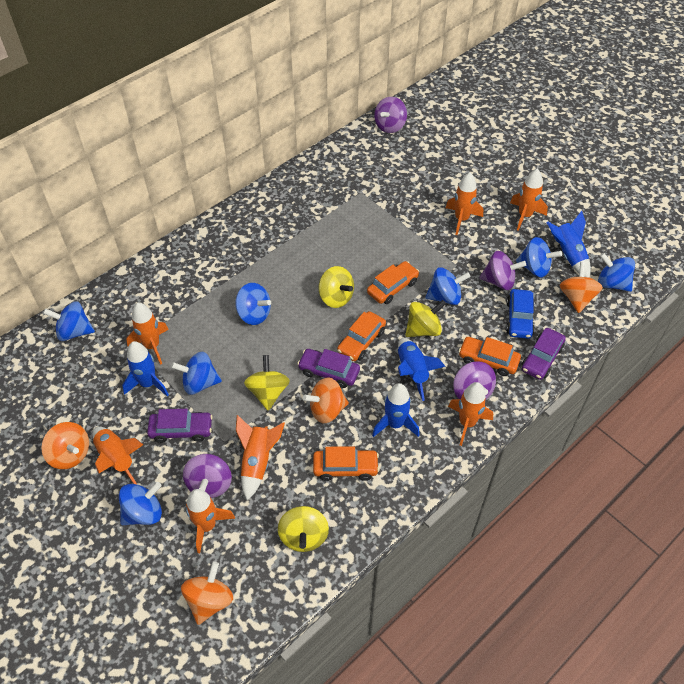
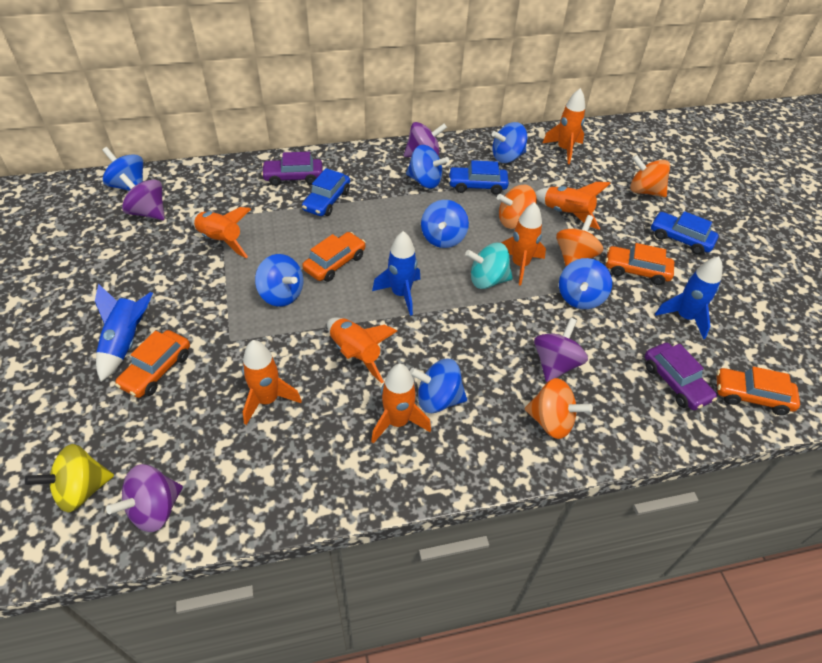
blue car: [506,289,535,339] = 1 -> [302,168,350,216] [448,160,509,195] [651,211,719,255] = 3
blue rocket: [122,341,169,397] [372,383,420,437] [398,338,446,401] [546,211,591,278] = 4 -> [95,284,153,382] [372,231,420,316] [655,256,723,339] = 3
purple car: [147,409,213,443] [297,349,360,388] [521,328,566,380] = 3 -> [261,152,323,186] [645,343,717,410] = 2
turquoise spinning top: none = 0 -> [465,243,513,289] = 1
yellow spinning top: [244,355,290,411] [278,506,329,552] [319,266,354,308] [405,300,446,337] = 4 -> [25,444,114,513] = 1

